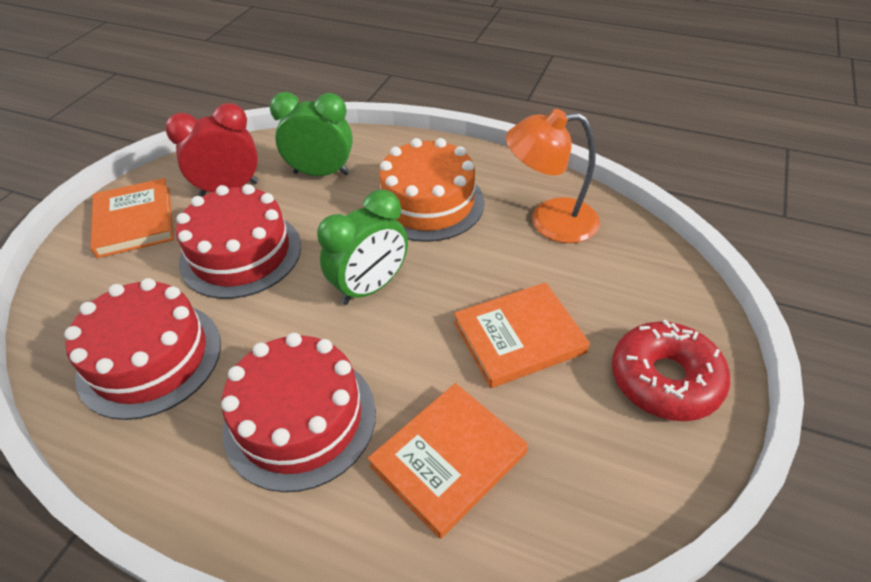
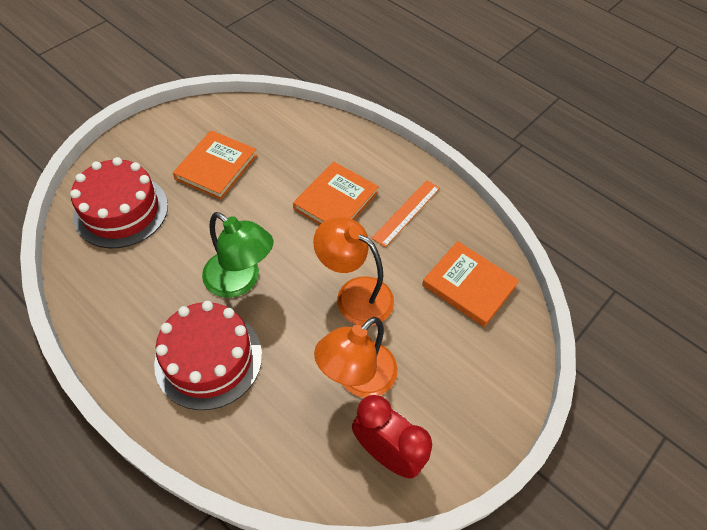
green clock: [270,92,353,176] [317,189,408,305] = 2 -> none = 0
green lamp: none = 0 -> [202,212,273,298] = 1
orange cake: [378,138,484,242] = 1 -> none = 0
orange lamp: [506,109,600,243] = 1 -> [313,217,394,326] [314,317,398,397] = 2
orange ruler: none = 0 -> [372,180,440,247] = 1
red cake: [64,278,221,420] [176,184,301,299] [221,333,376,492] = 3 -> [70,157,168,248] [154,301,262,410] = 2
red donut: [612,320,730,421] = 1 -> none = 0

